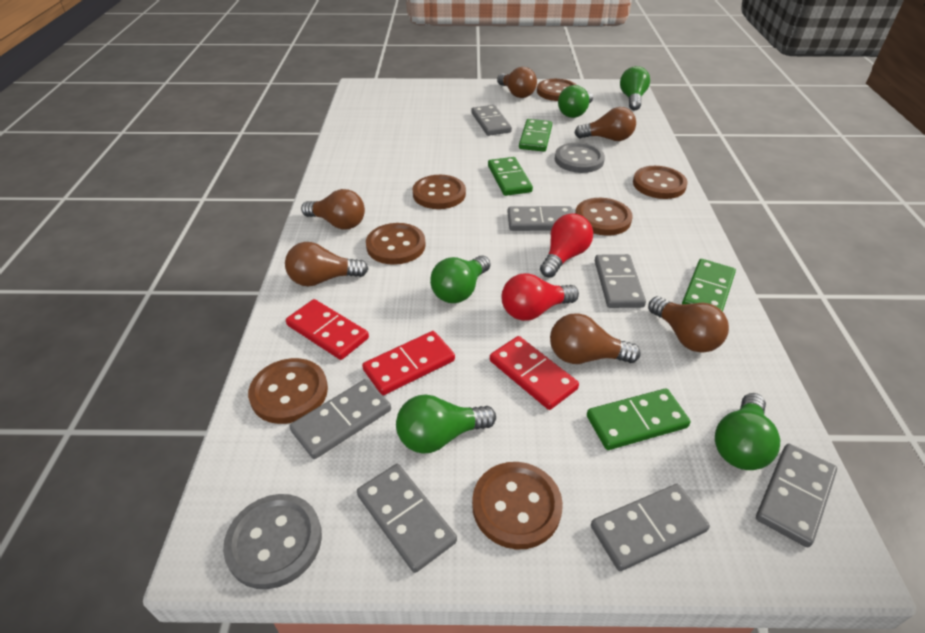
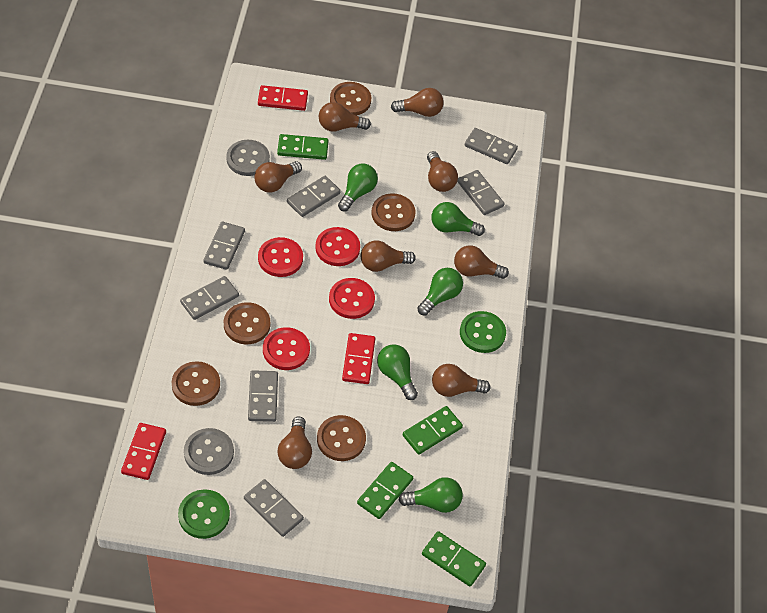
brown button: [248,358,328,424] [366,223,426,265] [413,175,466,209] [472,462,563,550] [537,79,577,101] [575,198,633,236] [633,166,688,199] = 7 -> [172,361,220,406] [224,302,270,344] [317,415,366,461] [330,82,371,116] [372,193,415,231] = 5
brown light bulb: [285,242,368,286] [301,189,365,229] [497,67,537,98] [550,313,641,364] [574,107,636,141] [648,296,729,353] = 6 -> [255,161,302,193] [277,417,312,469] [319,102,371,132] [361,240,416,272] [391,88,444,117] [427,151,458,192] [432,364,490,397] [454,245,509,279] = 8
green button: none = 0 -> [178,489,230,539] [460,311,506,353] = 2
red button: none = 0 -> [258,237,303,277] [263,327,310,370] [315,227,360,266] [329,278,375,319] = 4
red light bulb: [501,273,579,321] [540,213,593,278] = 2 -> none = 0

